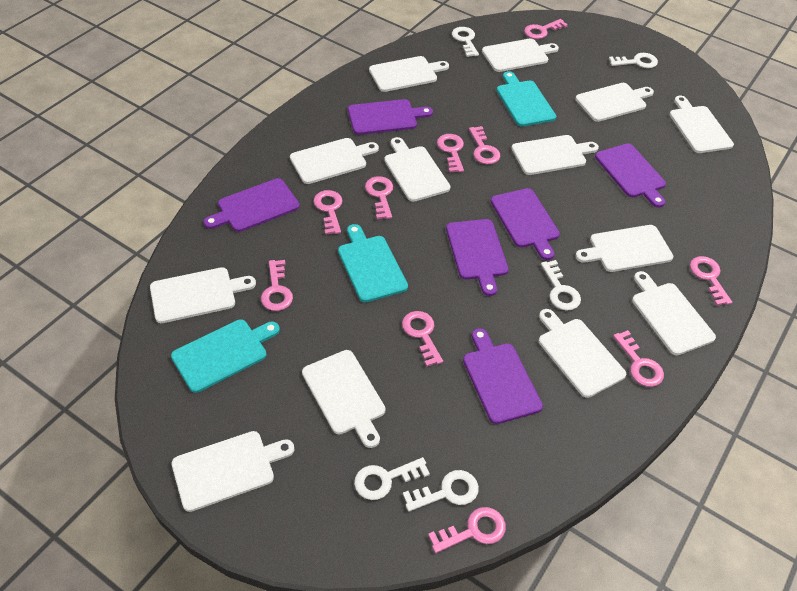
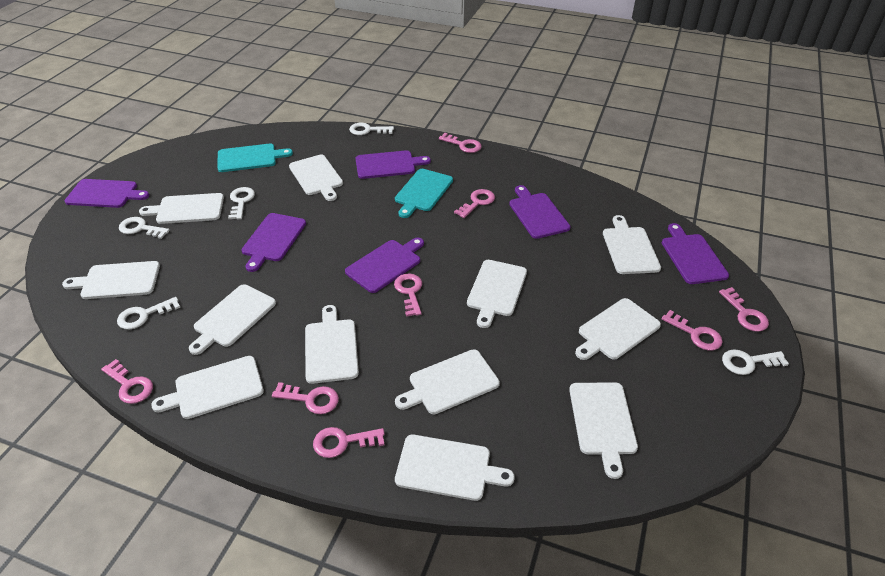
pink key: [261,260,293,311] [313,190,343,235] [365,176,393,219] [402,311,443,367] [428,507,506,553] [437,134,464,172] [469,126,500,164] [524,19,568,39] [613,330,664,387] [690,256,732,306] = 10 -> [101,359,153,404] [272,382,339,414] [313,427,385,458] [394,273,422,317] [439,133,482,153] [454,189,495,218] [661,310,722,351] [719,287,769,332] = 8
turquoise cutting board: [171,319,280,393] [338,224,408,302] [497,71,556,127] = 3 -> [217,144,293,172] [395,169,453,218] = 2
white cutting board: [150,267,256,323] [171,431,294,512] [290,138,379,184] [302,350,386,448] [369,56,449,92] [384,137,451,202] [482,38,559,72] [511,135,599,175] [539,309,627,398] [575,83,654,122] [575,225,673,272] [632,271,716,355] [669,96,734,153] = 13 -> [62,261,160,299] [139,193,224,224] [151,356,264,419] [189,284,276,355] [289,155,343,201] [305,305,359,384] [395,349,500,414] [395,435,515,501] [467,260,527,328] [569,382,638,479] [575,298,661,360] [603,215,661,274] = 12

